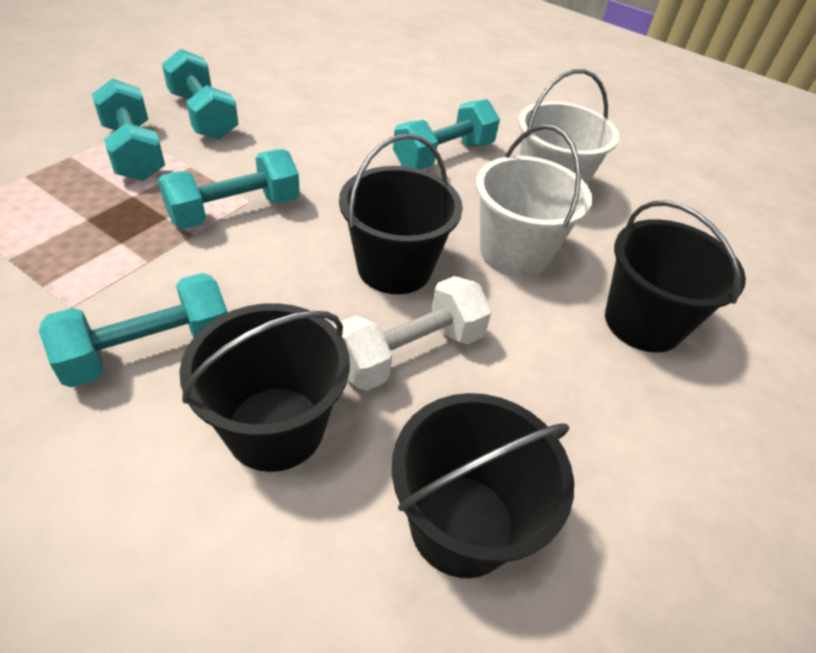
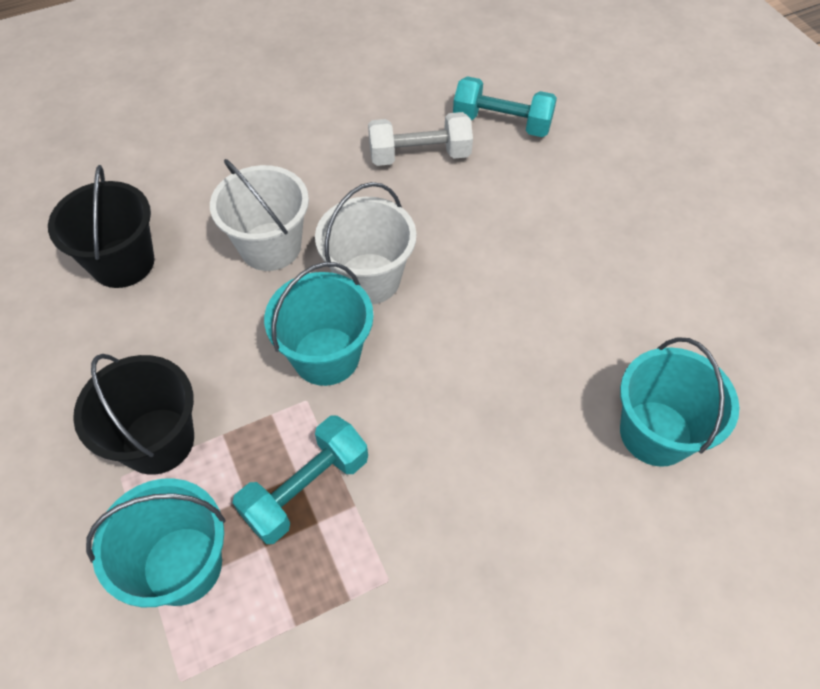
black bucket: [179,303,350,472] [339,133,463,294] [392,393,574,578] [605,200,746,353] = 4 -> [48,165,154,288] [73,354,194,475] = 2
turquoise bucket: none = 0 -> [86,478,226,607] [264,262,374,386] [620,337,740,467] = 3
turquoise dumbbell: [39,273,228,387] [92,78,165,181] [158,149,300,229] [162,49,239,140] [393,99,500,170] = 5 -> [232,416,368,544] [453,76,557,137] = 2

